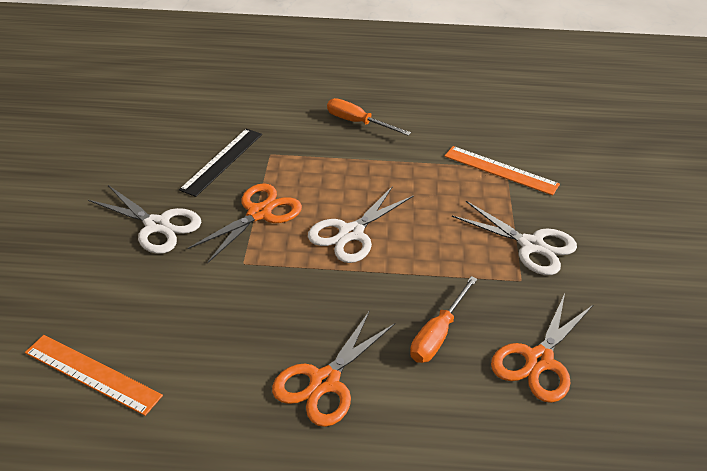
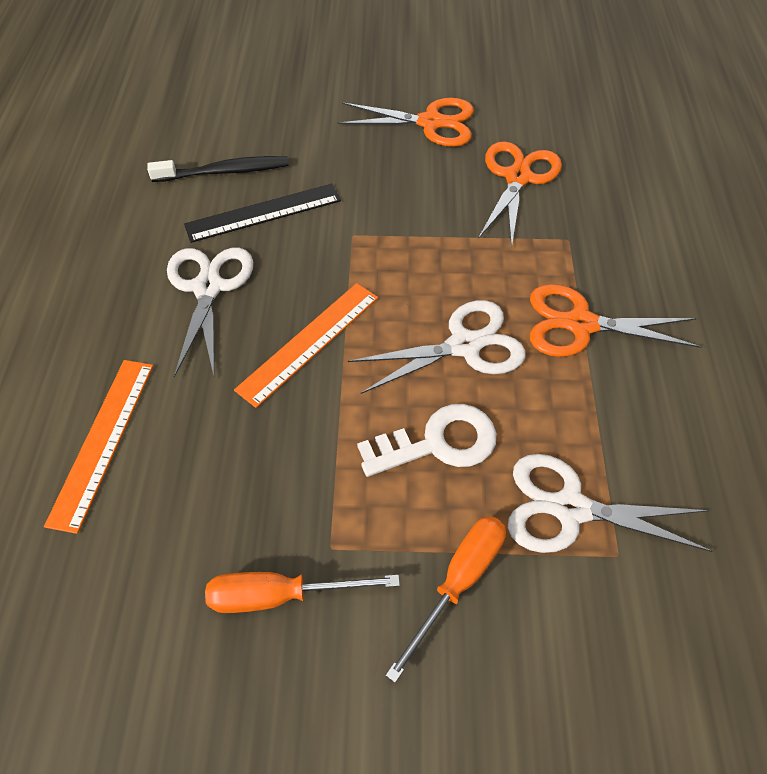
black toothbrush: none = 0 -> [147,156,289,182] = 1
white key: none = 0 -> [357,404,497,477] = 1

